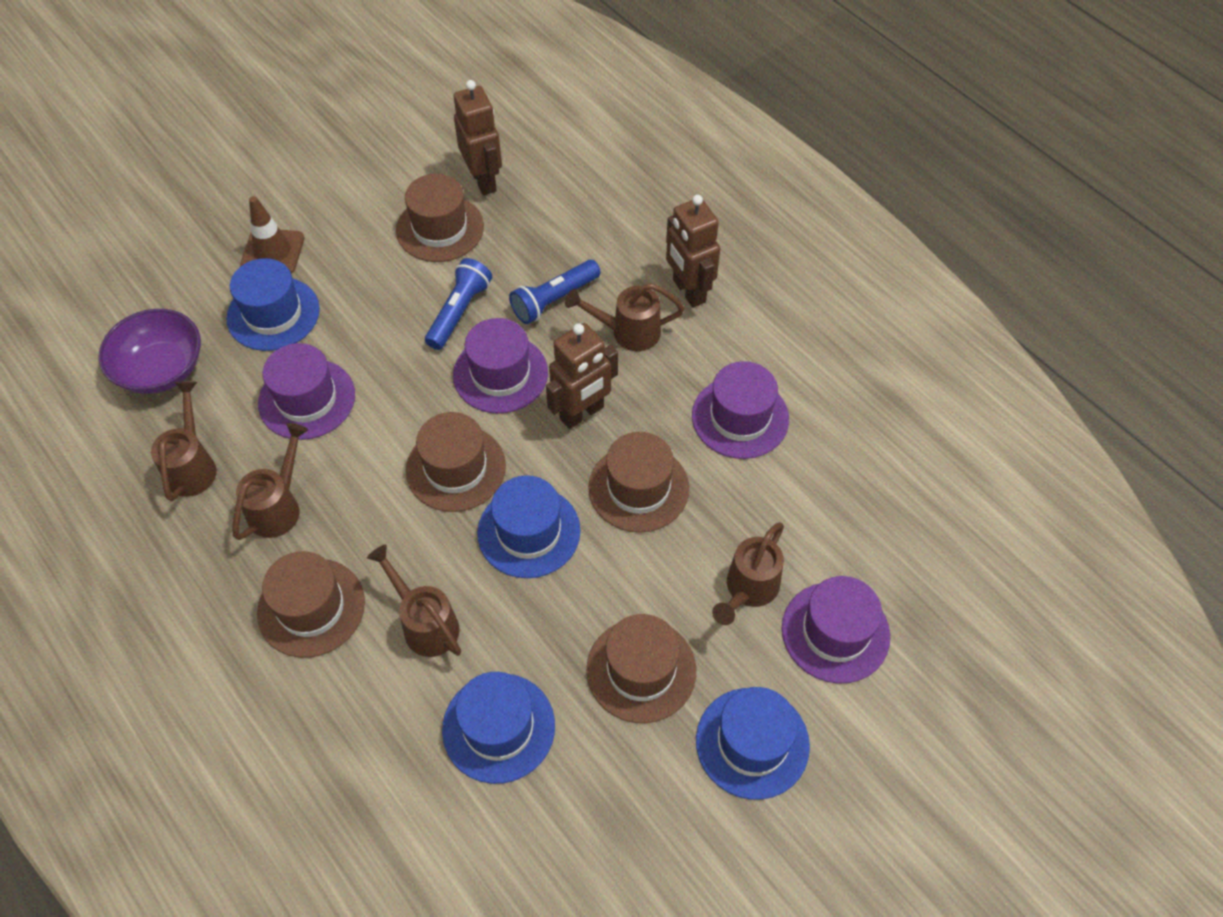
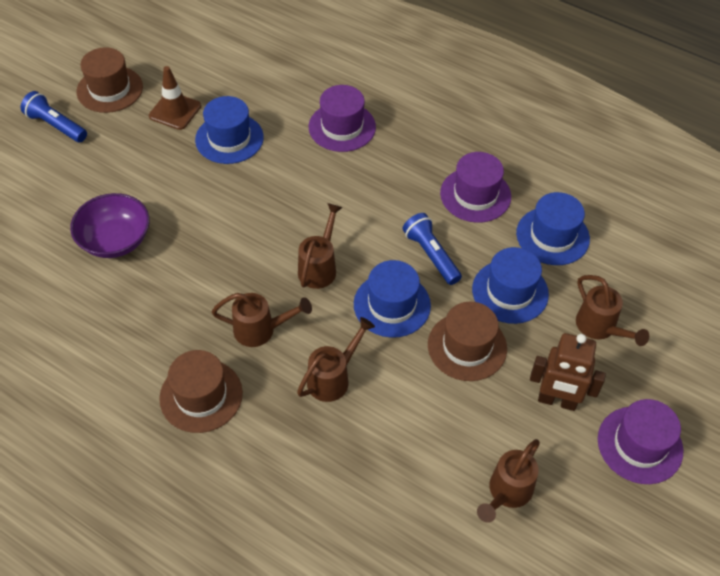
brown hat: [257,551,365,658] [396,174,484,262] [406,412,506,512] [586,614,696,723] [588,432,689,533] = 5 -> [76,47,143,113] [159,350,243,433] [428,302,507,381] = 3
brown robot: [453,80,502,195] [546,323,618,429] [666,195,720,308] = 3 -> [530,333,606,411] = 1
purple hat: [258,343,355,440] [453,318,548,414] [692,361,789,459] [782,576,890,684] = 4 -> [309,85,376,152] [440,152,511,223] [598,399,683,484] = 3

